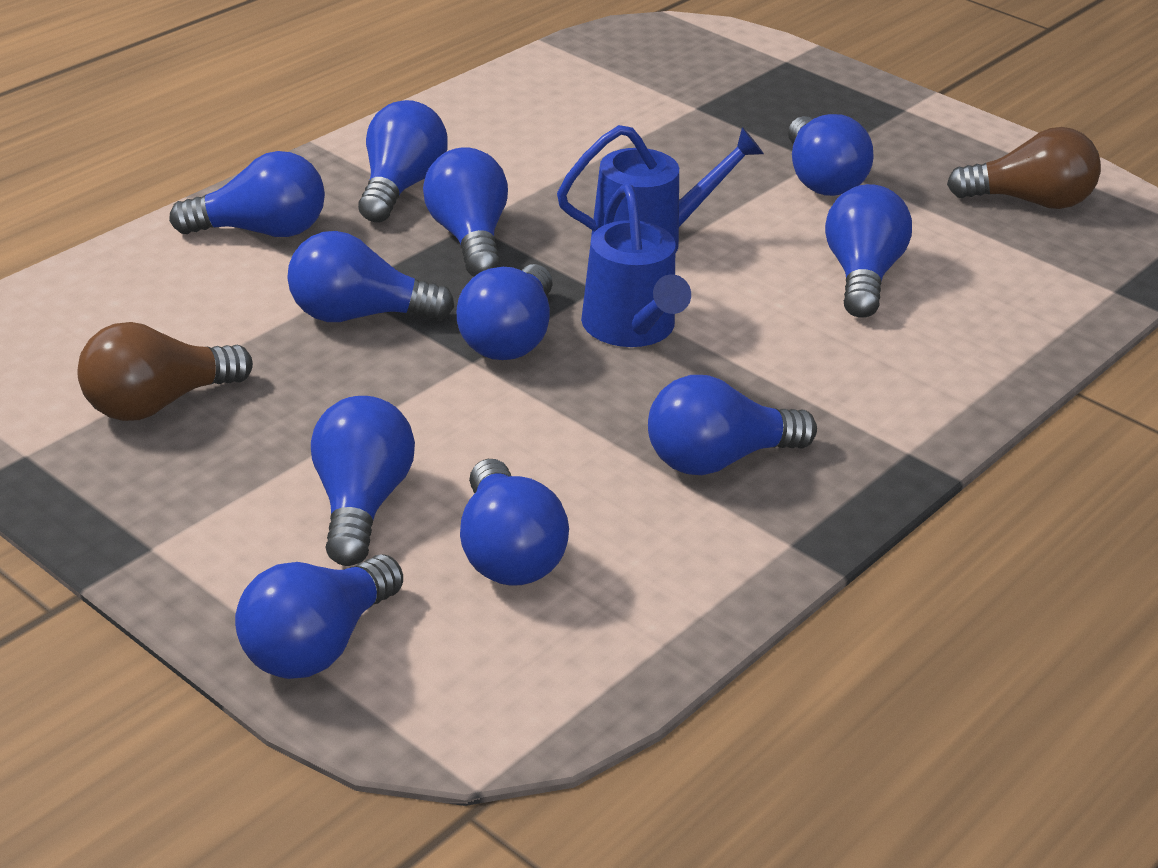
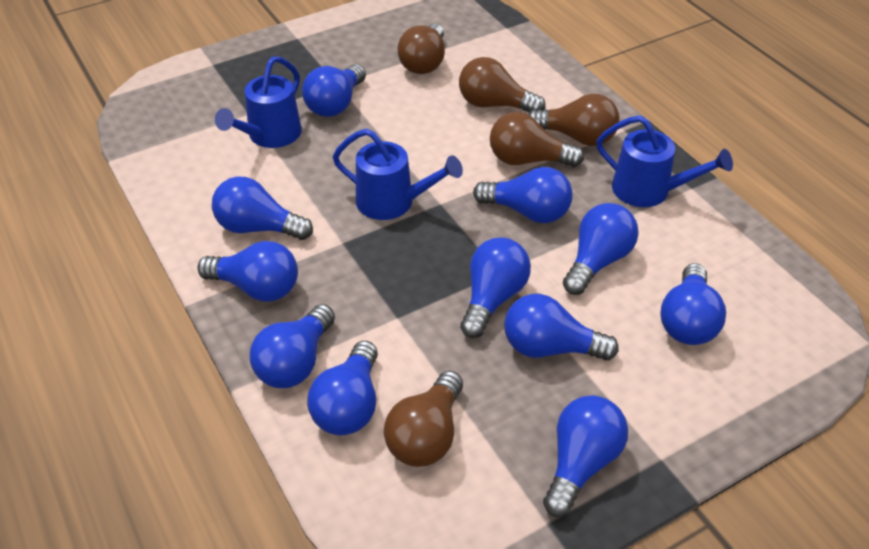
blue watering can: [557,125,764,254] [581,184,691,347] = 2 -> [215,56,302,148] [332,129,463,220] [596,115,733,207] = 3
brown light bulb: [77,322,253,421] [947,127,1101,209] = 2 -> [384,371,463,467] [398,24,445,74] [459,57,545,113] [490,112,584,167] [528,94,620,146] = 5

